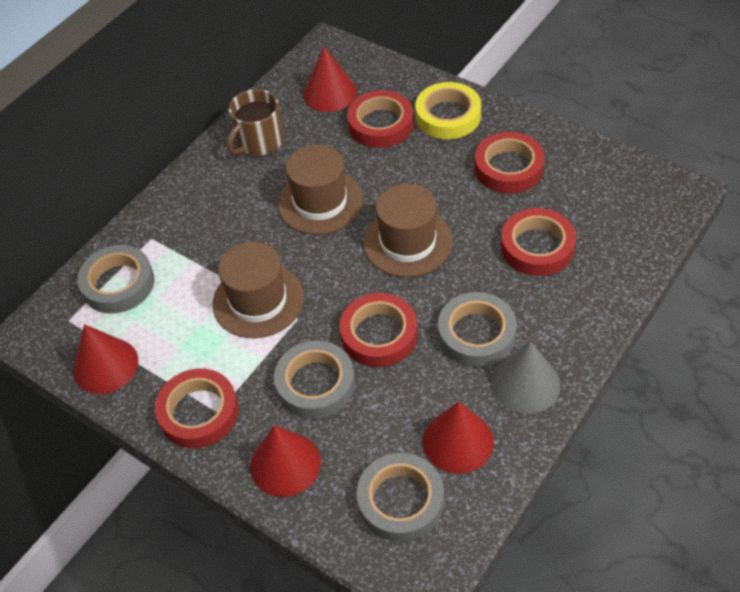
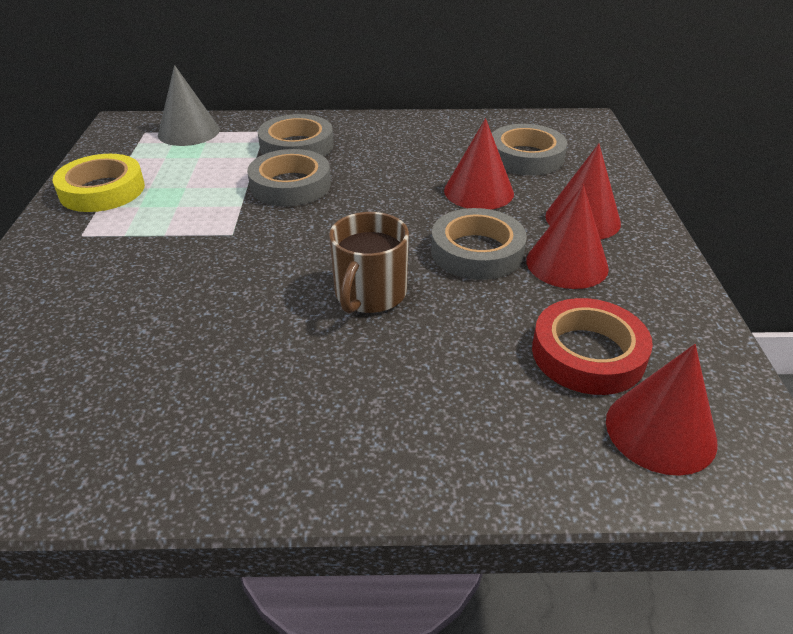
brown hat: [213,242,304,338] [278,144,363,235] [364,184,453,277] = 3 -> none = 0
red tape: [155,369,239,448] [340,293,418,367] [347,90,413,148] [475,132,545,193] [501,208,576,276] = 5 -> [532,298,653,395] = 1

